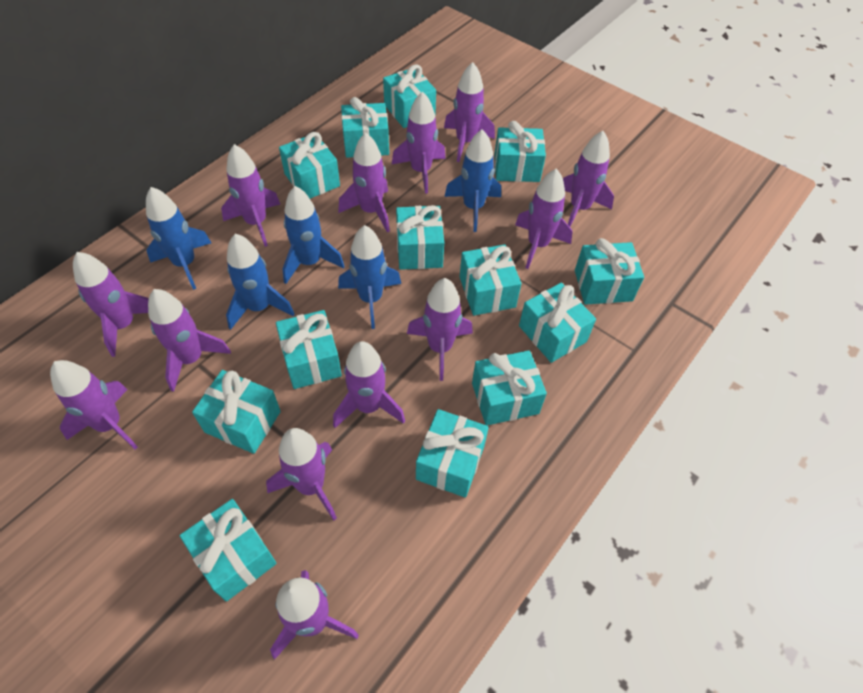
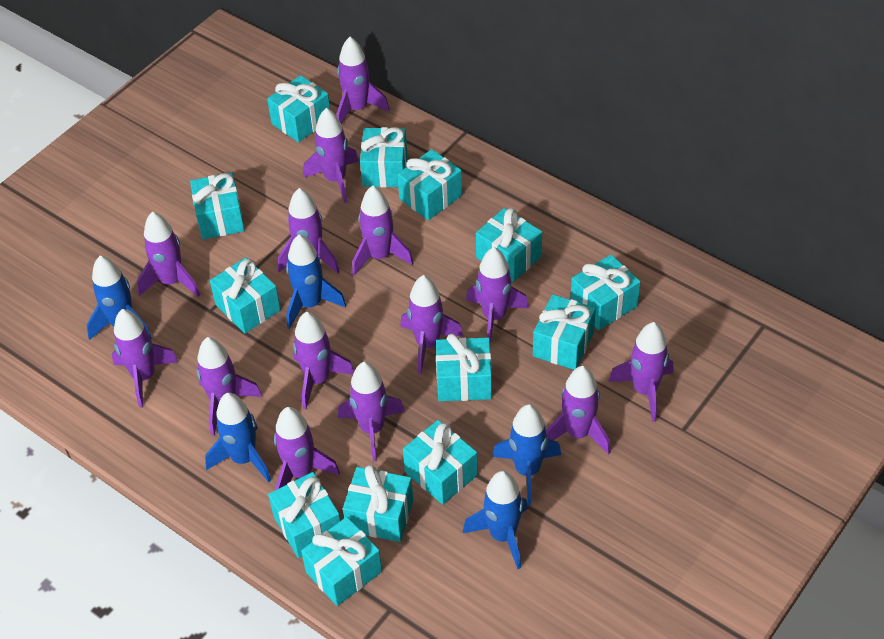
purple rocket: [50,360,138,450] [73,252,149,357] [148,289,231,392] [221,144,281,247] [266,428,337,521] [270,570,359,660] [333,341,405,428] [338,132,390,232] [392,91,446,194] [407,278,473,381] [444,62,495,162] [515,168,572,269] [563,131,614,227] = 13 -> [112,309,178,408] [137,212,200,297] [197,337,262,436] [274,407,340,490] [278,188,340,274] [293,312,354,410] [303,108,359,203] [337,37,390,124] [338,362,405,461] [352,186,413,276] [400,275,463,374] [466,247,529,343] [546,366,611,455] [608,322,673,422] = 14

